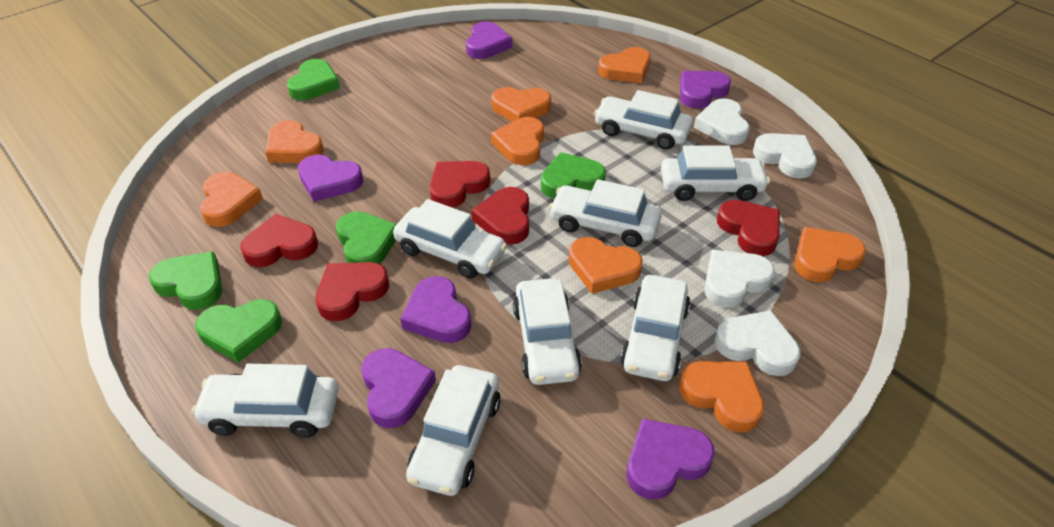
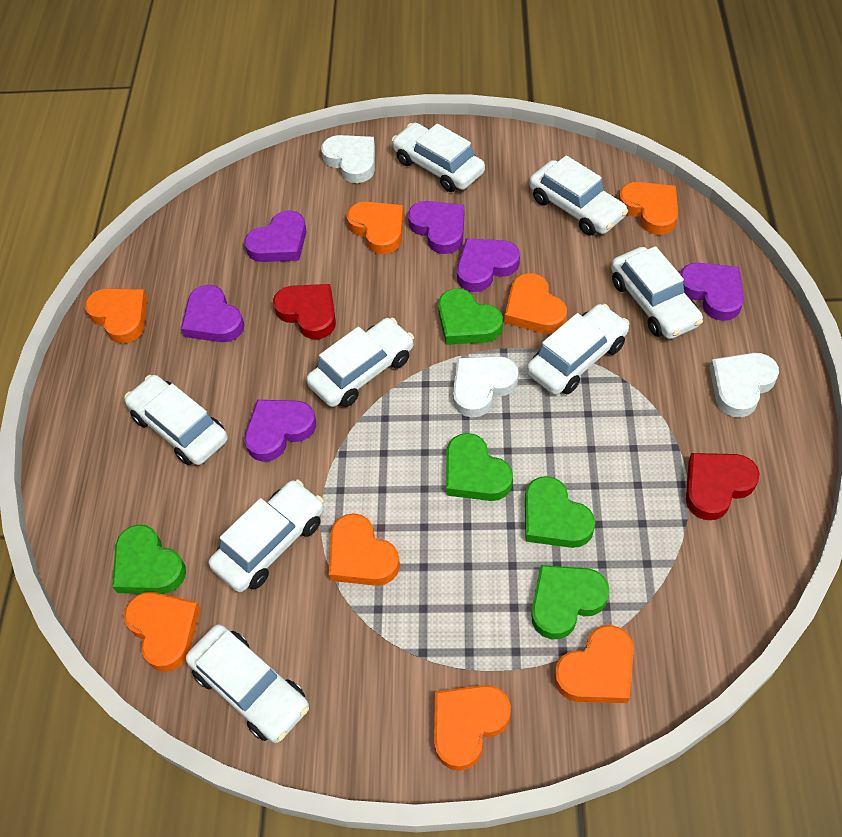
red heart: [240,214,318,267] [315,262,389,321] [430,161,490,208] [471,187,529,245] [717,200,780,256] = 5 -> [273,284,336,339] [686,453,760,520] = 2
white heart: [694,98,750,145] [704,250,775,307] [715,310,801,376] [753,133,817,179] = 4 -> [321,135,375,183] [453,356,519,418] [710,353,779,417] = 3

